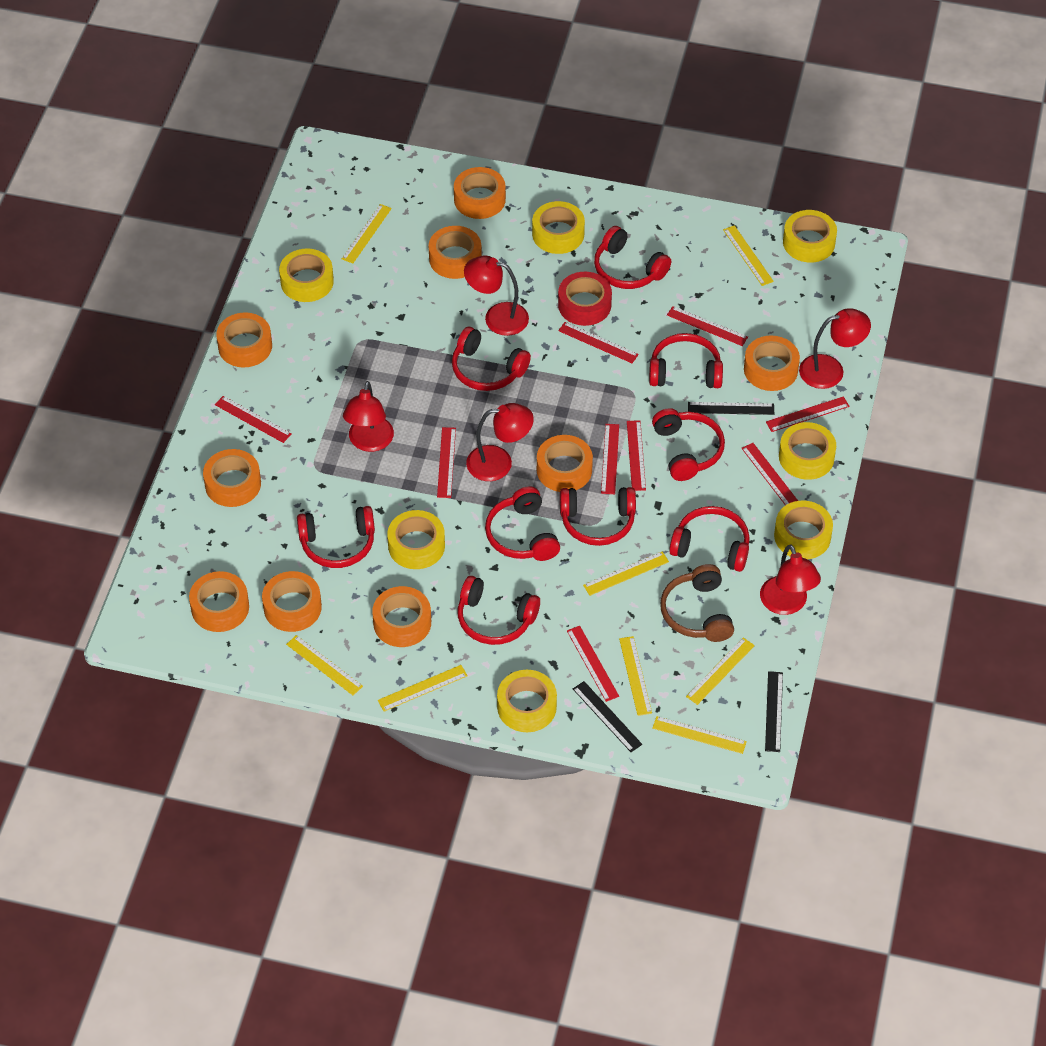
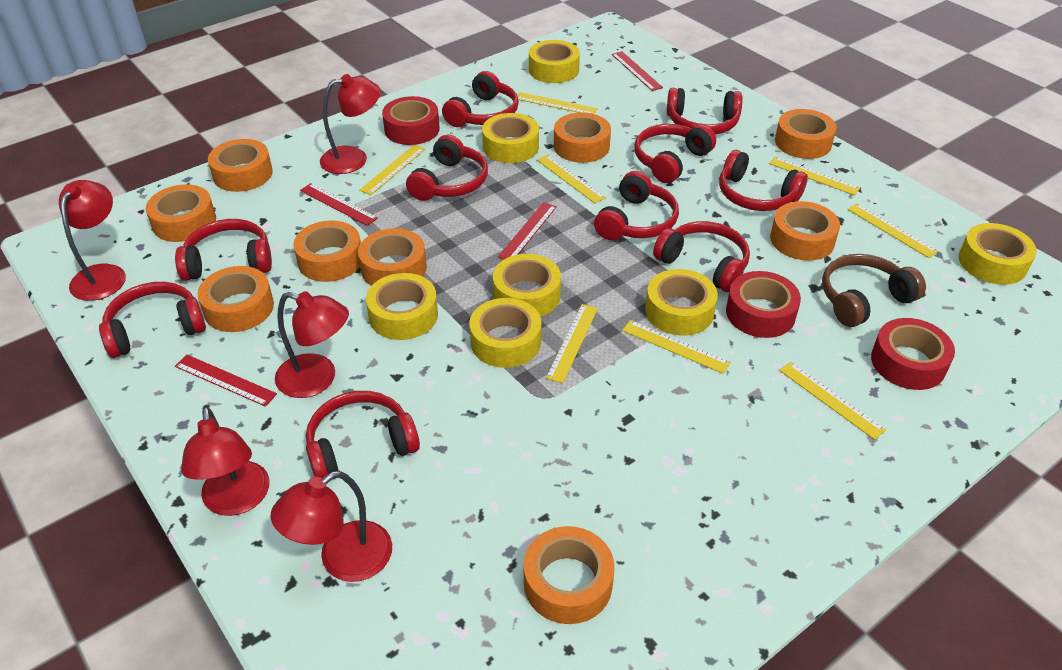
black ruler: [573,681,642,752] [688,402,774,415] [765,671,783,752] = 3 -> none = 0
red headphones: [297,506,375,568] [452,327,531,391] [458,576,540,645] [485,486,560,561] [560,487,636,546] [594,226,671,289] [649,333,723,388] [652,408,725,481] [669,506,750,572] = 9 -> [99,282,206,358] [175,219,272,281] [306,391,420,479] [406,135,488,201] [442,71,519,127] [594,171,679,240] [634,124,716,183] [653,221,750,292] [667,88,743,134] [719,150,808,211] = 10
red ruler: [215,396,292,443] [437,427,456,498] [558,322,639,363] [567,626,619,702] [601,424,619,494] [627,420,646,491] [667,306,748,346] [741,443,798,506] [766,396,850,432] = 9 -> [175,355,277,406] [300,183,378,226] [498,202,557,259] [612,51,663,91] = 4
red tape: [558,272,612,326] = 1 -> [382,96,439,145] [726,271,801,338] [871,318,955,390] = 3

